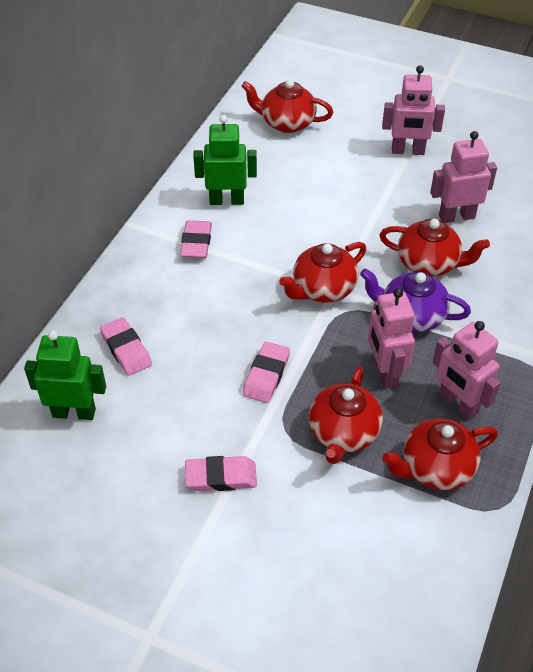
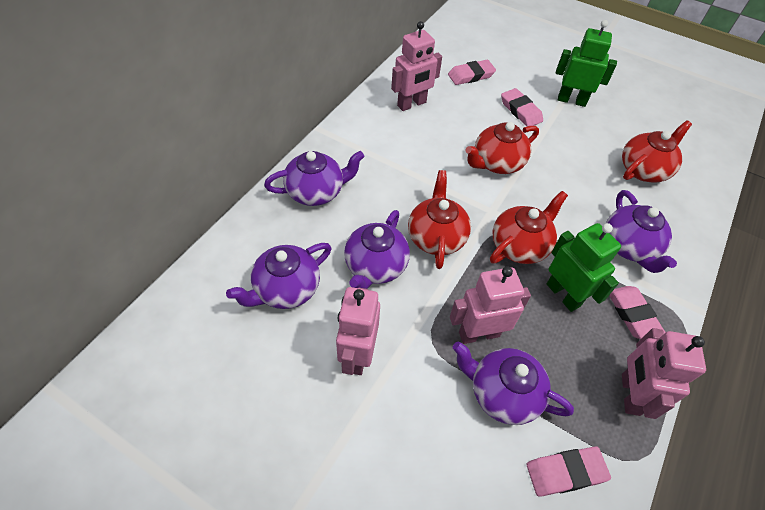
purple teapot: [360,268,471,332] = 1 -> [226,243,331,309] [264,151,365,206] [344,210,410,289] [453,342,574,425] [606,190,677,273] = 5
red teapot: [242,79,333,133] [279,242,367,303] [309,367,383,464] [379,219,490,277] [382,419,498,490] = 5 -> [408,170,471,269] [465,122,539,174] [490,191,568,264] [622,120,692,183] = 4

